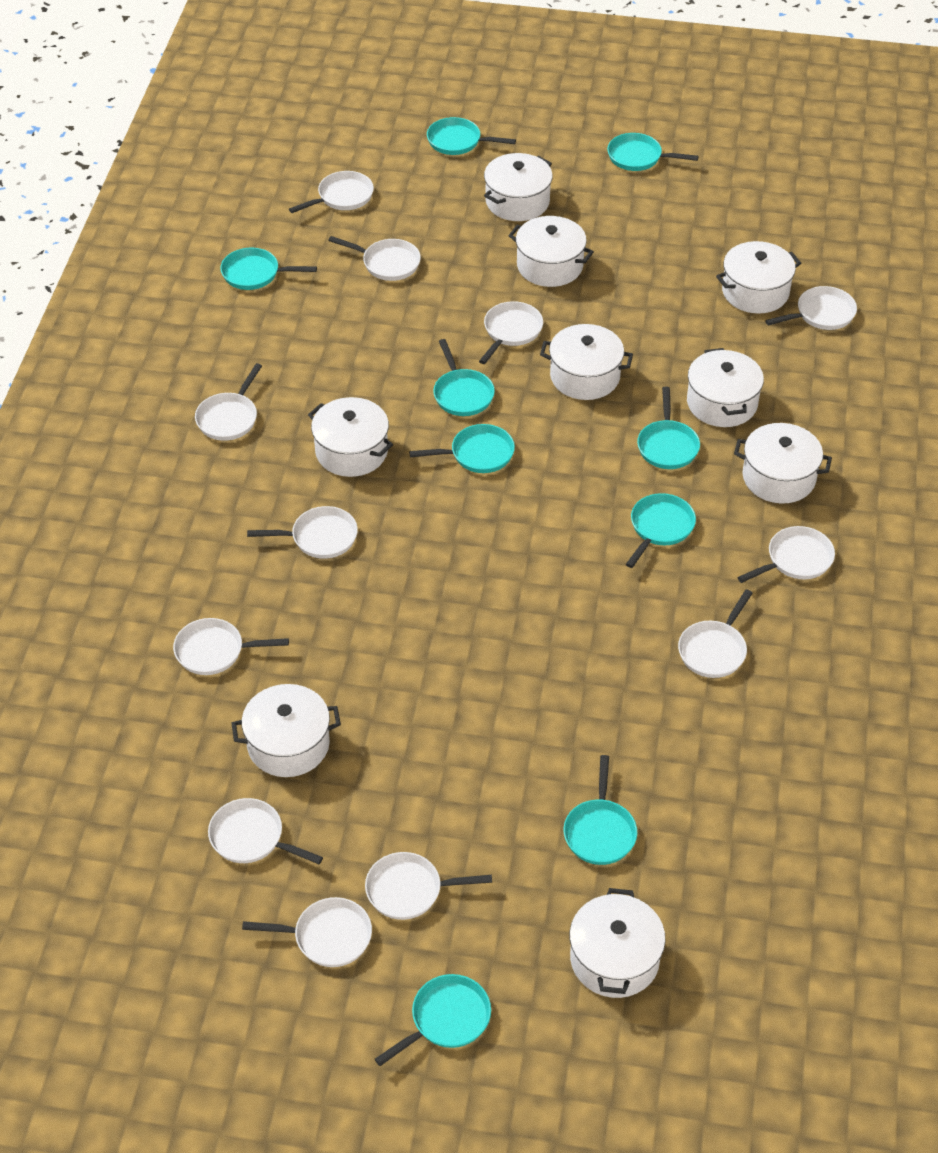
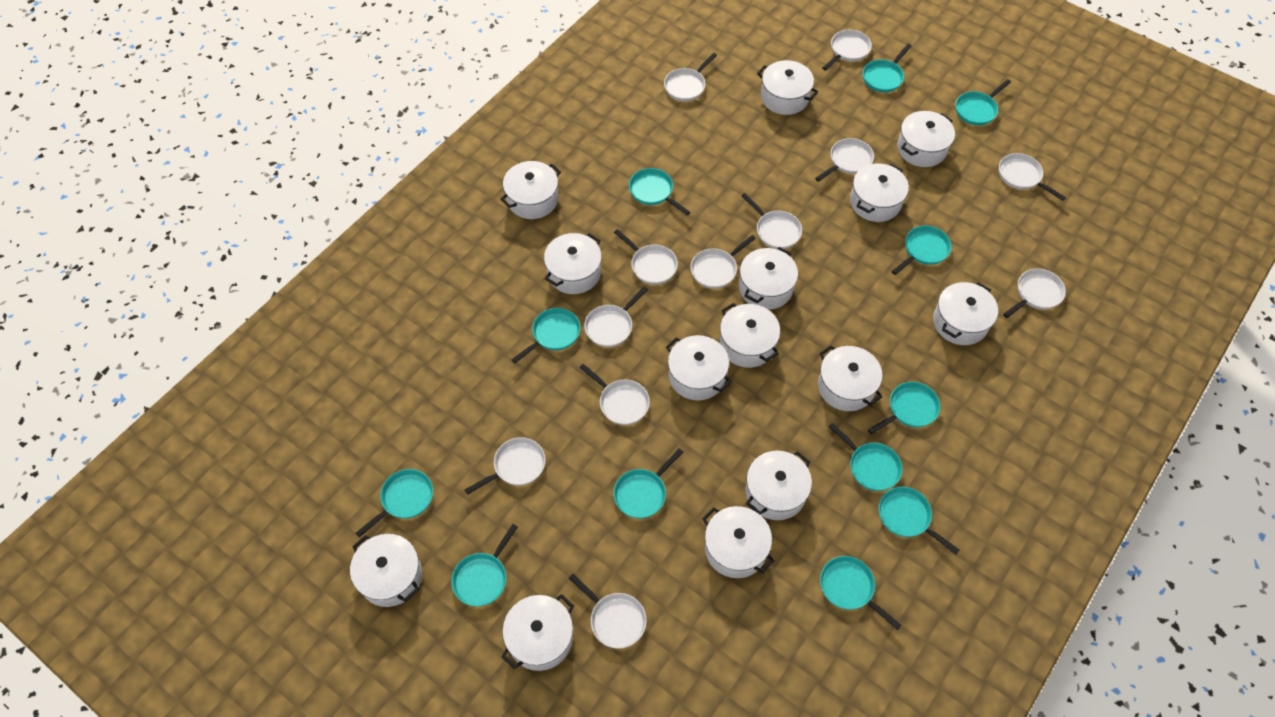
turquoise pan: [220,248,317,290] [375,974,491,1066] [409,424,515,473] [427,117,516,155] [433,339,495,416] [564,755,637,865] [607,133,699,171] [626,493,696,568] [637,387,700,469] = 9 -> [356,469,433,537] [451,524,518,606] [511,308,580,363] [613,449,683,518] [629,168,690,215] [820,556,902,630] [829,423,903,491] [863,44,912,92] [868,382,940,434] [879,487,959,554] [892,226,952,275] [956,79,1011,125] = 12
white pot: [231,684,341,777] [308,397,393,477] [484,153,553,221] [508,216,594,287] [540,324,633,400] [569,888,666,998] [687,348,764,427] [716,241,801,314] [734,423,832,503] = 9 -> [350,534,422,607] [500,161,561,219] [501,594,574,671] [544,233,602,294] [666,335,732,401] [702,506,775,578] [720,303,780,368] [739,247,798,310] [746,451,812,520] [757,60,818,115] [818,345,882,411] [850,163,909,222] [897,111,955,167] [933,282,998,345] = 14

